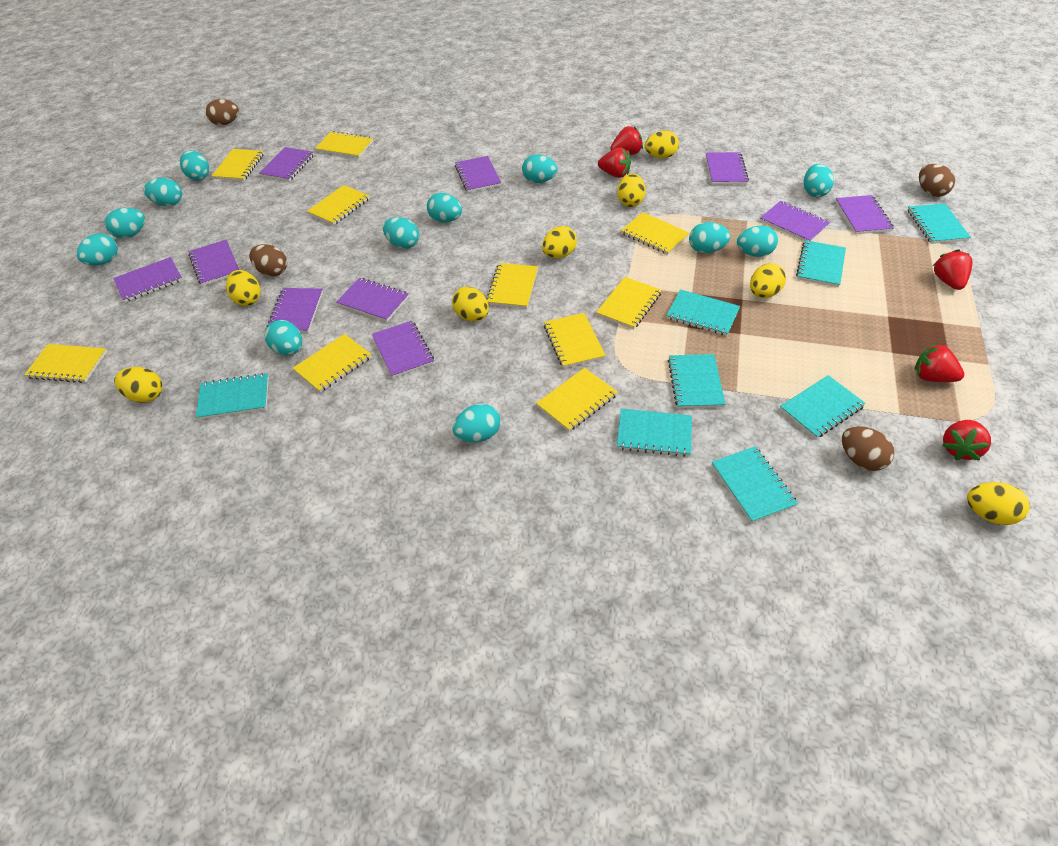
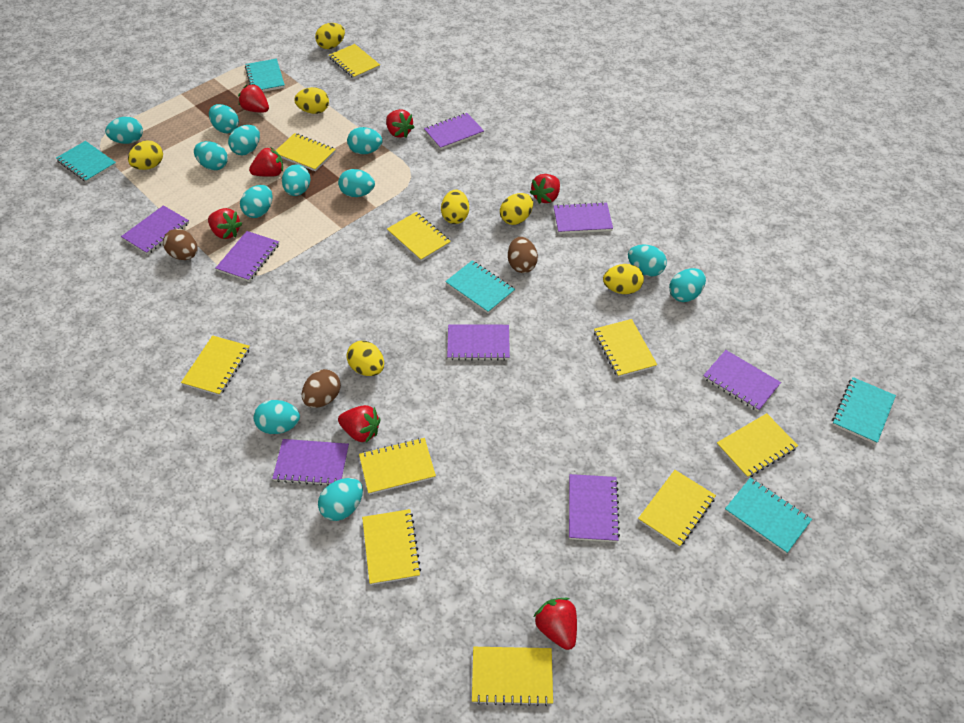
brown egg: [206,99,239,125] [249,244,287,277] [842,426,894,471] [919,164,955,197] = 4 -> [163,229,198,260] [302,369,341,408] [508,237,538,273] = 3
purple notebook: [113,257,183,302] [188,240,239,286] [259,147,314,181] [266,288,323,333] [336,278,409,322] [372,321,434,378] [455,156,501,193] [706,152,749,185] [760,201,830,241] [835,195,894,234] = 10 -> [121,205,189,255] [216,231,279,282] [272,439,349,486] [424,113,484,150] [447,324,510,361] [554,202,613,234] [569,474,620,542] [703,350,781,411] = 8
red strawberry: [598,148,631,178] [610,126,643,155] [915,343,964,382] [933,249,972,290] [942,420,991,461] = 5 -> [208,208,242,239] [238,84,269,113] [249,147,283,177] [338,405,381,443] [386,109,414,138] [530,174,560,204] [534,598,577,650] = 7
turquoise notebook: [196,373,269,420] [617,409,692,457] [666,289,740,336] [668,354,726,409] [712,446,798,523] [780,375,866,439] [796,240,846,287] [908,203,971,244] = 8 -> [56,141,116,183] [245,59,285,92] [445,260,515,314] [725,477,812,554] [832,377,896,444] = 5
yellow egg: [114,367,163,403] [226,270,260,306] [452,287,489,321] [542,226,577,258] [617,173,646,207] [645,130,679,159] [750,263,786,298] [967,482,1030,525] = 8 -> [128,140,163,170] [294,87,329,114] [315,23,345,49] [346,341,384,376] [441,190,469,224] [500,193,533,225] [603,264,644,294] = 7

